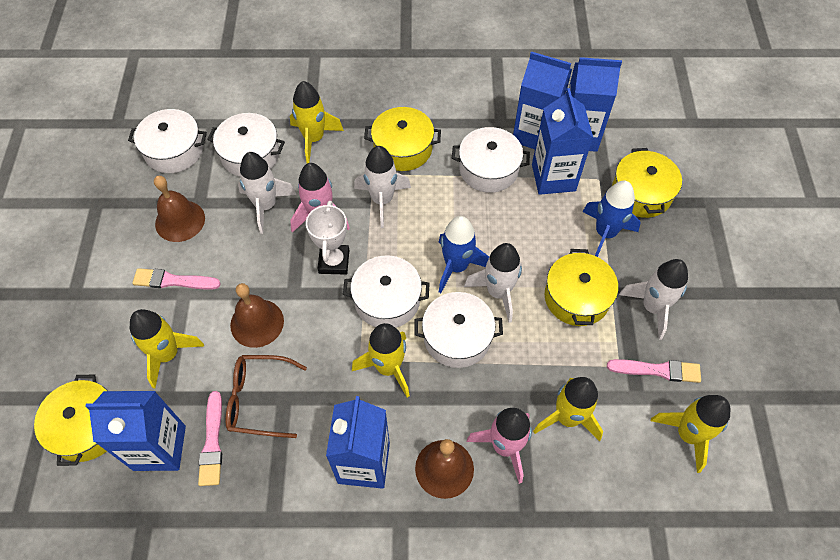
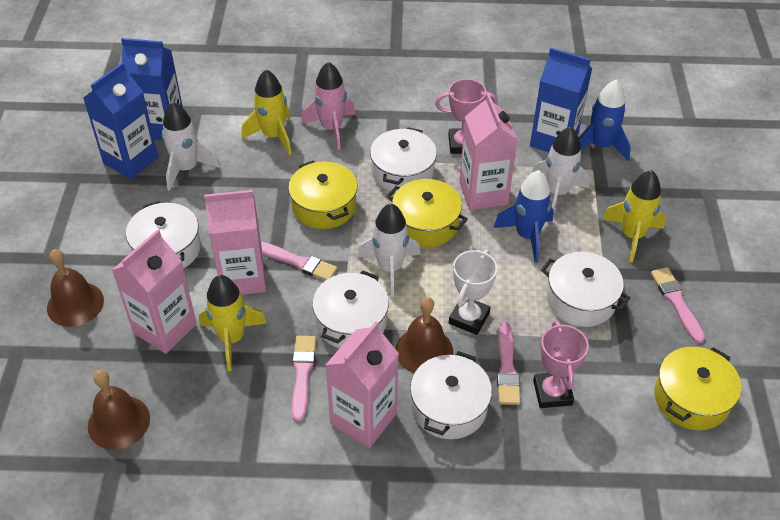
blue carton: [85,391,186,471] [326,396,390,489] [513,51,572,149] [532,88,593,195] [569,57,622,152] = 5 -> [83,62,158,179] [121,38,183,140] [530,48,592,152] = 3
brown glasses: [226,355,307,438] = 1 -> none = 0
pink brush: [132,268,221,290] [198,391,222,486] [607,359,701,383] = 3 -> [261,242,337,281] [292,336,316,422] [497,322,520,405] [651,267,705,343] = 4
pink carton: none = 0 -> [112,229,197,354] [204,190,266,295] [326,321,399,448] [459,93,518,210] = 4
pink rocket: [290,163,350,233] [467,408,532,484] = 2 -> [301,62,355,150] = 1
pink trophy: none = 0 -> [435,79,498,154] [533,320,589,408] = 2
white rocket: [238,152,297,234] [354,146,411,228] [464,243,522,323] [619,259,688,340] = 4 -> [162,102,220,191] [358,203,421,297] [532,127,590,214] = 3
yellow pot: [34,375,108,466] [364,107,441,171] [545,249,618,326] [612,148,682,218] = 4 -> [288,160,357,229] [387,179,468,248] [654,347,741,430] = 3
yellow rocket: [130,309,204,388] [290,81,344,163] [352,323,410,397] [533,377,603,441] [650,395,730,473] = 5 -> [199,275,267,371] [242,69,292,155] [602,170,666,263] = 3

